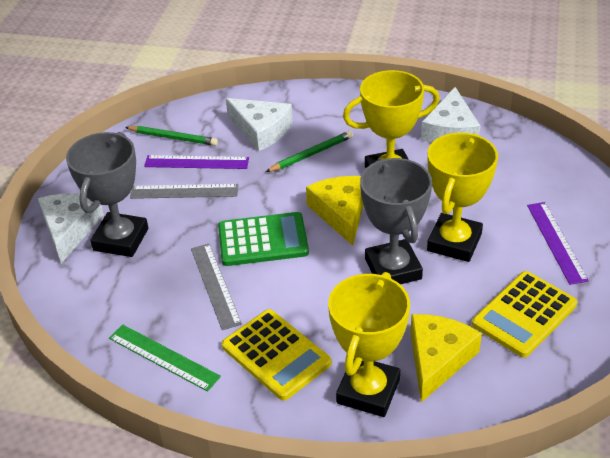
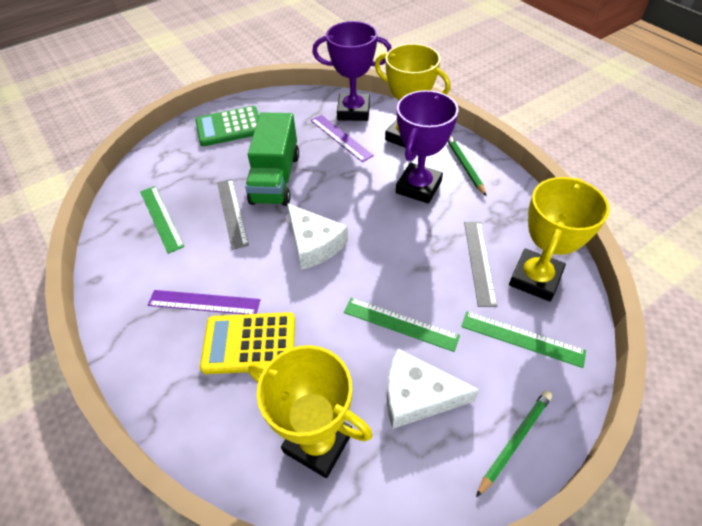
green ruler: [109,324,221,392] = 1 -> [140,186,184,254] [344,298,460,352] [461,311,586,368] = 3
green truck: none = 0 -> [245,113,299,206] = 1
grey trophy: [66,132,148,257] [360,158,432,284] = 2 -> none = 0
purple trophy: none = 0 -> [312,21,392,121] [396,90,458,204] = 2
white cheese: [38,193,104,264] [226,98,293,151] [421,87,481,143] = 3 -> [287,203,348,270] [387,349,480,429] = 2
yellow calculator: [222,309,331,400] [472,271,577,358] = 2 -> [200,312,295,374] = 1
yellow cheese: [306,176,363,246] [411,314,482,402] = 2 -> none = 0

